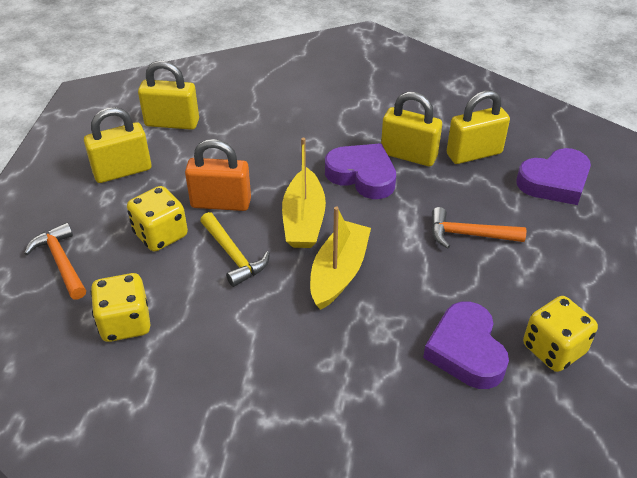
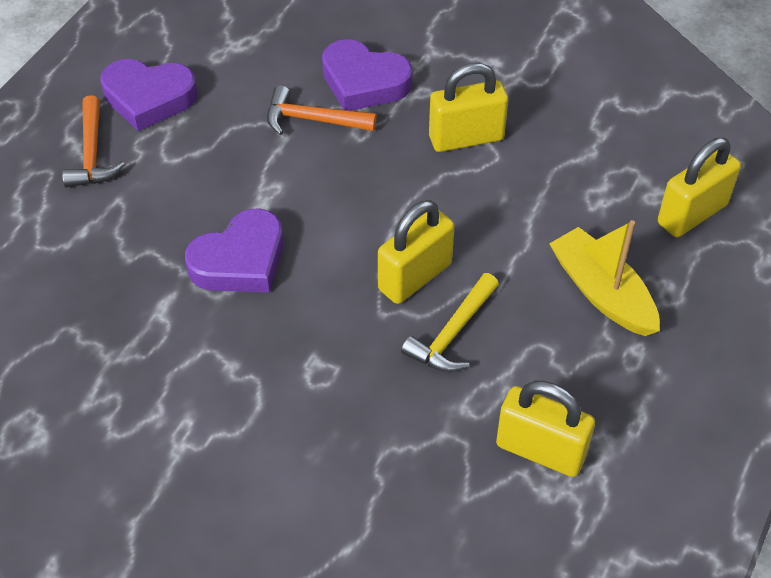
orange padlock: [185,139,251,211] = 1 -> none = 0
yellow boat: [282,138,326,248] [310,206,371,310] = 2 -> [549,220,660,336] = 1
yellow dice: [91,273,150,342] [127,186,188,252] [523,296,598,372] = 3 -> none = 0

